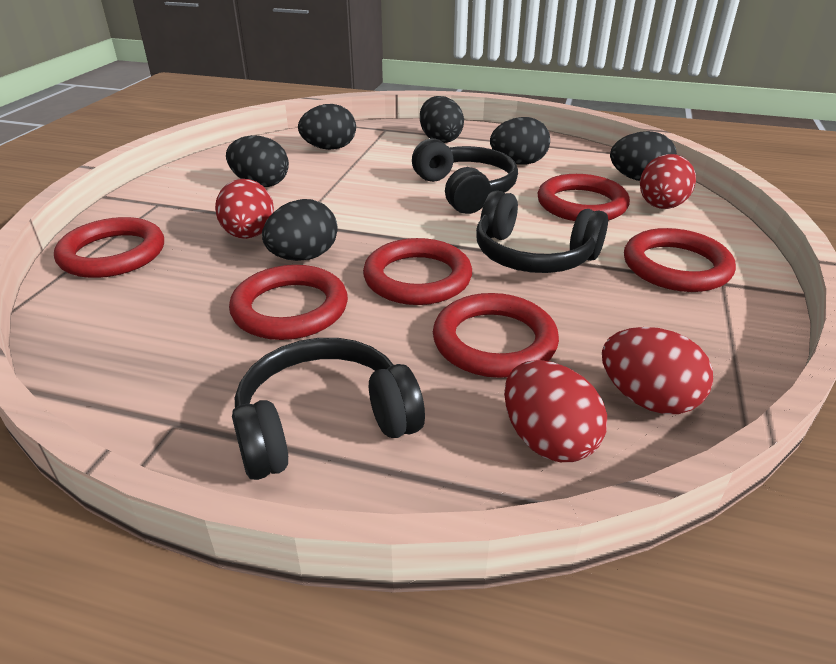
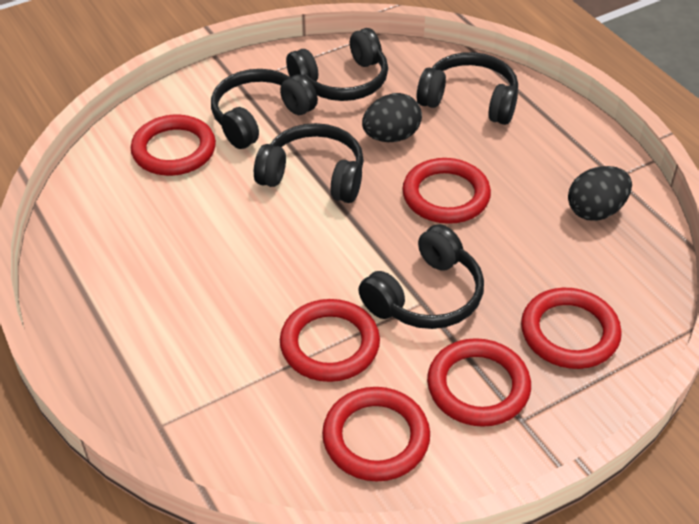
black egg: [226,135,289,187] [262,199,338,261] [298,104,356,150] [420,96,464,143] [490,117,550,165] [610,131,677,181] = 6 -> [362,93,422,142] [568,166,632,221] = 2
black headphones: [232,338,425,480] [412,139,518,214] [476,191,608,273] = 3 -> [211,69,318,149] [254,123,364,203] [286,28,388,101] [358,224,484,329] [417,52,518,125] = 5
red egg: [215,179,274,239] [504,360,607,462] [602,327,713,414] [640,154,696,209] = 4 -> none = 0

